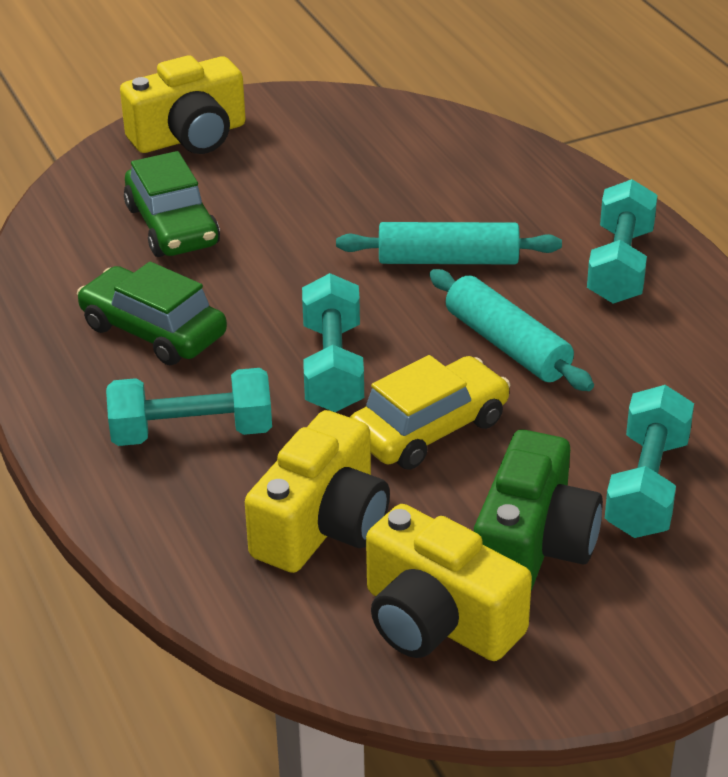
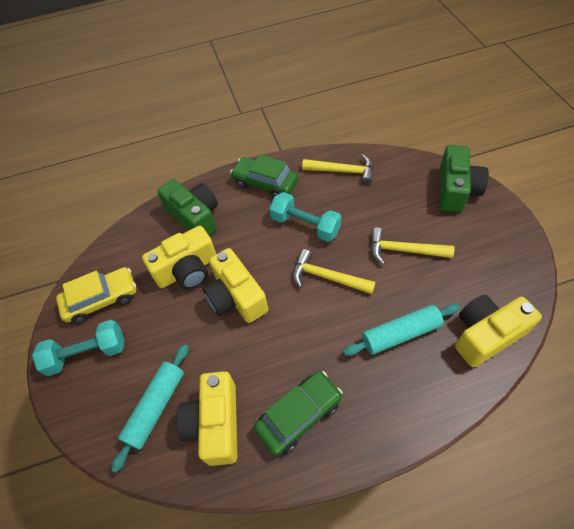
green camera: [474,430,603,590] = 1 -> [157,179,218,235] [439,145,489,213] = 2
turquoise dumbbell: [106,368,272,446] [302,273,364,412] [587,179,657,304] [605,385,694,538] = 4 -> [32,320,124,376] [269,192,341,242] = 2
yellow camera: [120,56,246,154] [245,410,390,573] [366,504,532,661] = 3 -> [142,226,216,290] [176,371,237,466] [203,248,268,323] [455,295,542,367] = 4
yellow hammer: none = 0 -> [293,249,376,294] [302,154,373,185] [371,227,454,265] = 3

